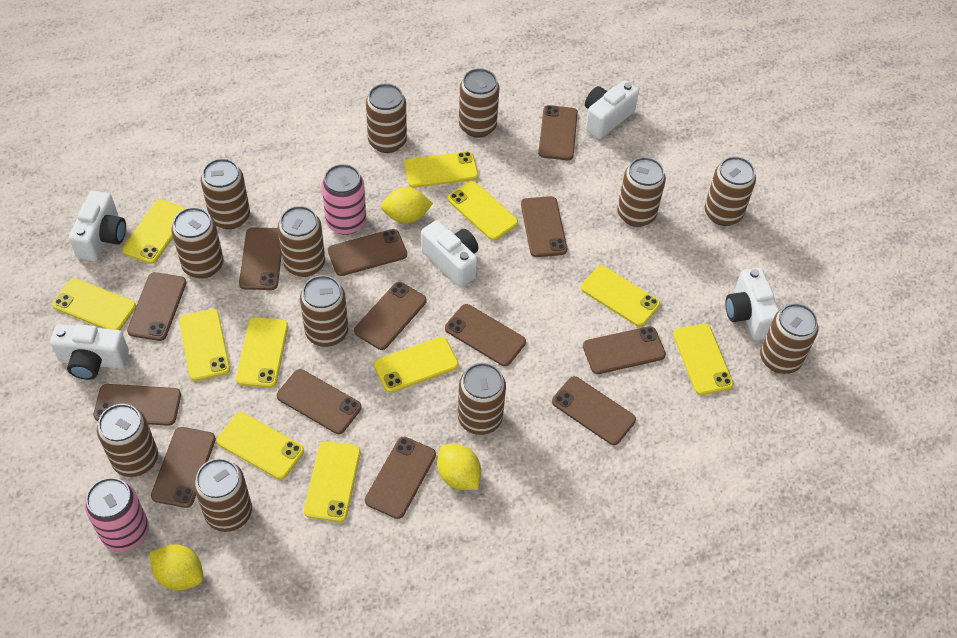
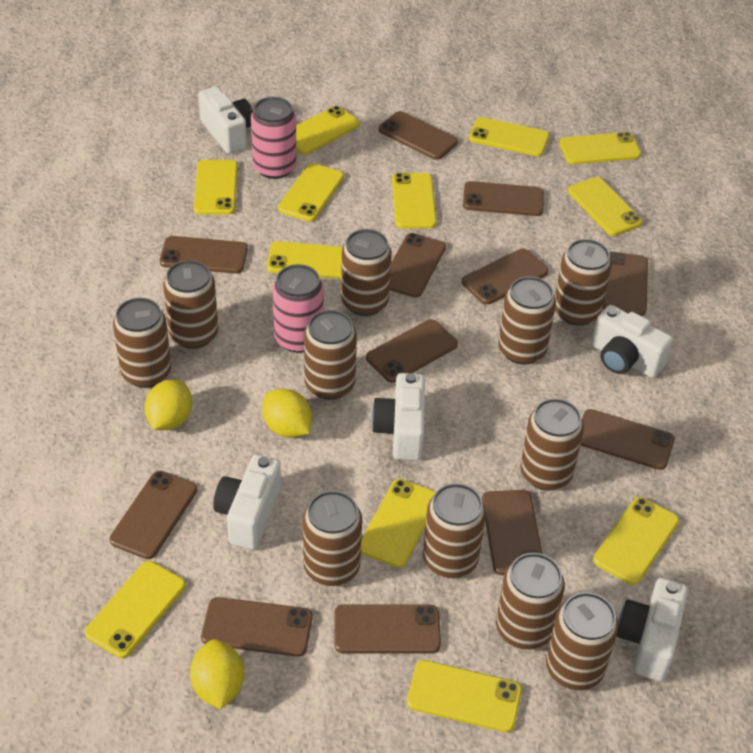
brown can: [97,404,158,477] [171,207,223,279] [194,458,252,532] [201,158,250,229] [278,206,325,277] [300,275,348,347] [366,83,407,153] [458,363,506,435] [459,68,499,138] [617,157,666,227] [705,156,756,226] [760,303,818,374] = 12 -> [113,298,171,388] [163,260,218,349] [303,491,362,586] [304,310,357,400] [341,229,392,316] [423,483,486,578] [496,553,565,650] [498,276,556,365] [520,398,584,491] [546,592,618,690] [555,239,612,326] = 11
brown phone: [93,384,181,426] [127,272,187,341] [151,427,216,508] [239,227,282,290] [277,369,362,434] [328,229,407,276] [354,282,427,350] [365,437,436,519] [445,304,526,366] [521,196,567,257] [538,105,578,160] [552,376,636,445] [583,326,666,374] = 13 -> [109,471,197,559] [159,236,248,274] [201,597,312,657] [334,605,441,653] [366,319,458,383] [379,111,458,160] [390,233,446,298] [462,248,549,305] [463,181,544,216] [482,490,543,575] [580,409,675,470] [603,252,648,316] = 12
yellow phone: [52,278,136,330] [122,199,186,264] [179,309,230,381] [217,412,304,480] [236,317,288,388] [304,441,361,522] [374,337,459,393] [404,151,478,188] [448,181,518,241] [581,266,660,327] [673,324,734,395] = 11 -> [85,561,186,658] [193,160,238,215] [267,241,343,279] [278,163,344,222] [296,106,360,154] [361,479,436,568] [392,173,437,228] [407,660,522,732] [469,117,549,156] [560,132,641,164] [568,177,642,236] [593,497,679,585] = 12

